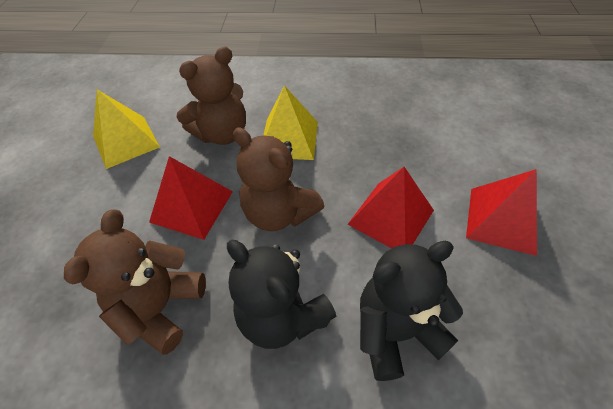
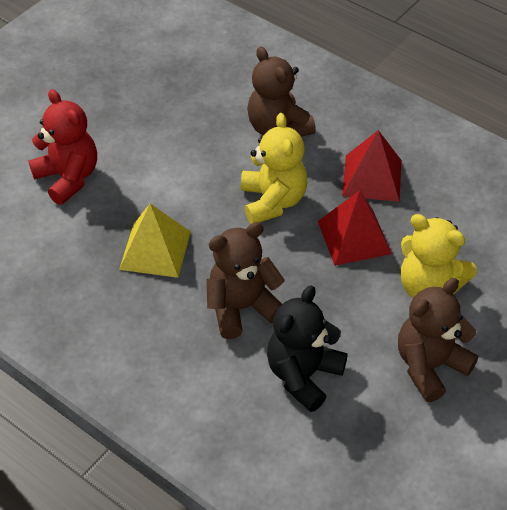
black teddy bear: [227,240,336,349] [360,241,463,381] = 2 -> [267,285,348,412] = 1
red pyramid: [149,156,233,240] [347,167,434,248] [466,169,537,256] = 3 -> [318,190,392,266] [342,130,402,202] = 2
red teddy bear: none = 0 -> [28,89,97,205] = 1
yellow pyramid: [93,89,160,169] [264,85,318,160] = 2 -> [119,204,191,278] = 1
yellow teddy bear: none = 0 -> [241,113,307,224] [400,214,477,298] = 2

